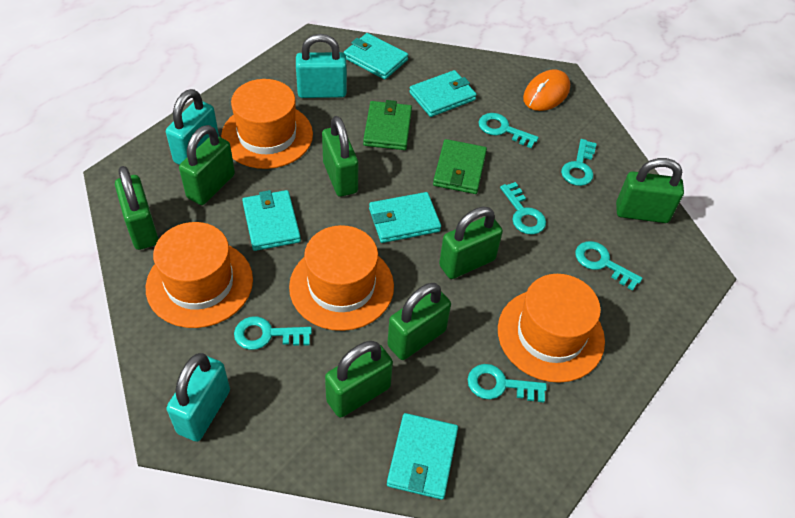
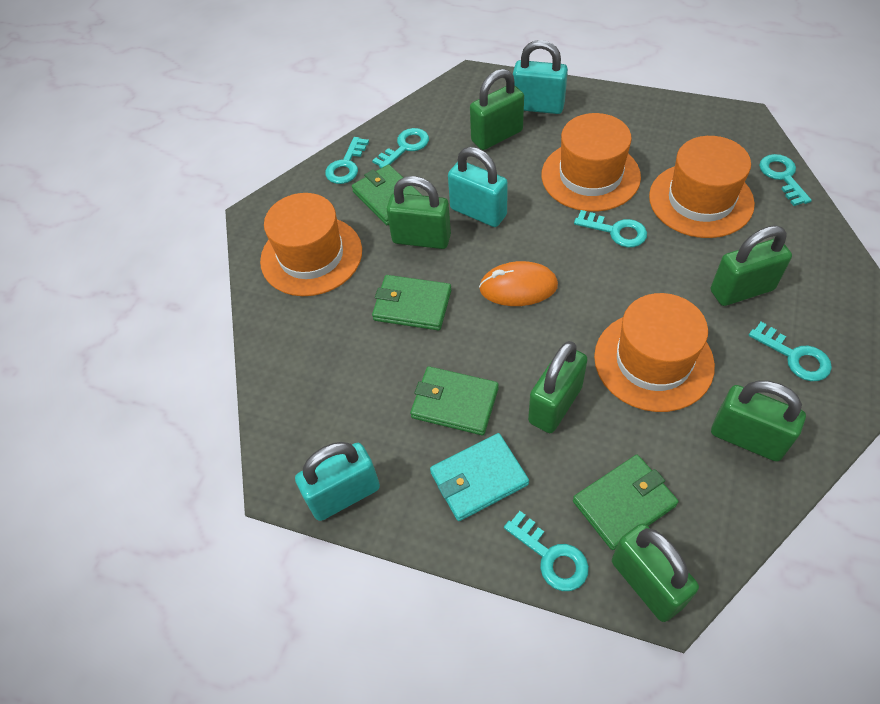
green padlock: [115,166,159,250] [179,125,235,205] [322,116,358,197] [325,341,393,418] [387,283,451,360] [439,207,503,279] [616,158,684,223] = 7 -> [387,176,451,249] [470,69,524,150] [528,341,588,433] [612,523,699,622] [711,225,792,306] [711,380,806,462] = 6
green wallet: [363,100,412,150] [433,139,487,194] = 2 -> [352,164,423,225] [372,275,451,330] [410,366,499,435] [573,455,679,550] = 4
turquoise wallet: [242,190,301,251] [343,33,408,80] [369,192,441,243] [387,413,458,500] [409,70,477,117] = 5 -> [430,433,529,521] = 1

